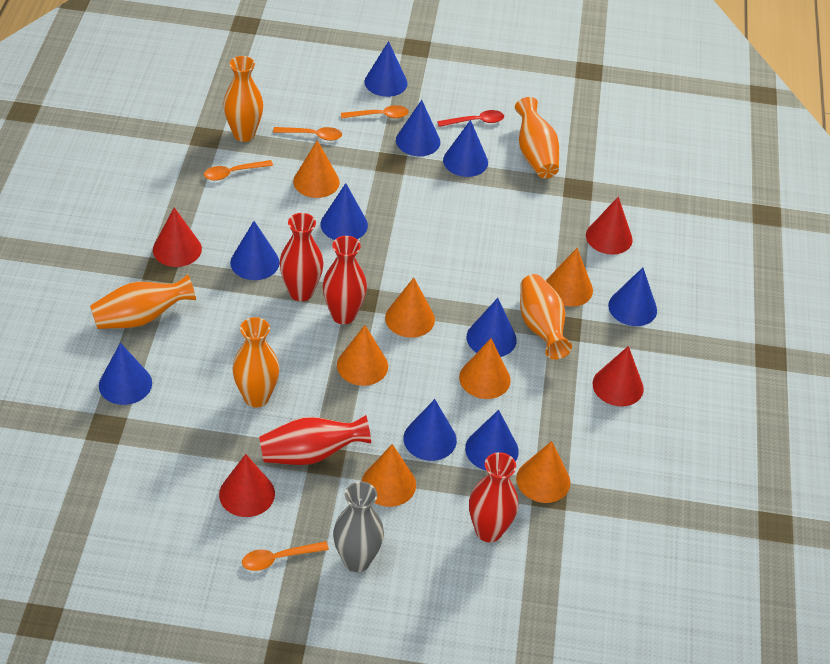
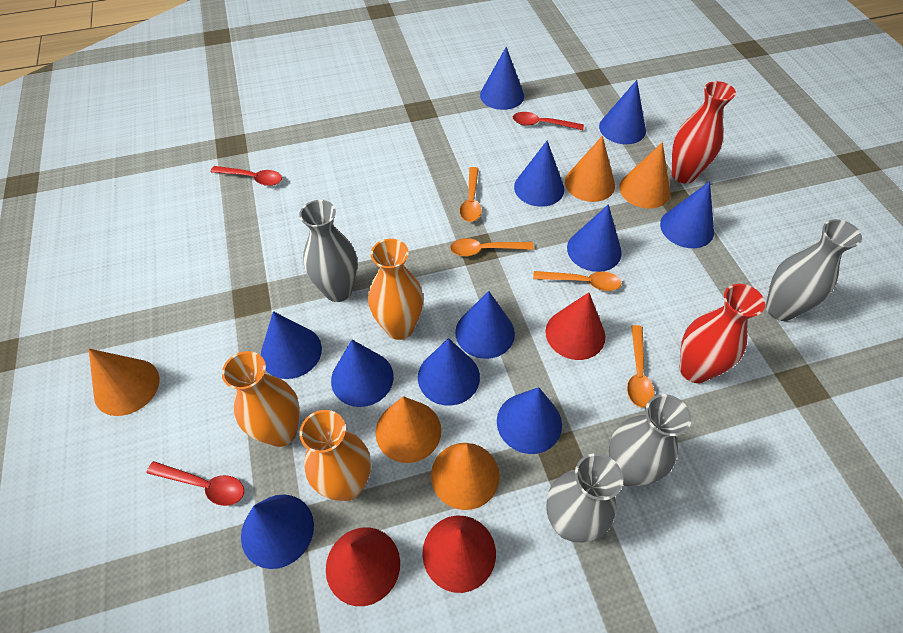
blue cone: [99,343,152,405] [230,221,280,280] [320,183,368,240] [364,41,408,97] [396,100,440,156] [403,399,457,461] [443,120,488,177] [465,410,519,471] [467,298,517,357] [608,267,657,326] = 10 -> [241,495,314,569] [261,311,322,379] [331,340,394,407] [418,338,480,406] [455,291,515,359] [480,47,524,110] [497,387,562,454] [514,140,564,207] [567,204,622,272] [599,80,646,144] [660,181,714,248] = 11
grey vase: [333,481,384,572] = 1 -> [299,200,357,302] [546,453,623,543] [609,394,691,487] [766,219,862,321] = 4
orange cone: [293,140,340,198] [337,325,388,386] [361,444,416,507] [385,278,435,338] [459,339,511,399] [516,441,571,503] [546,248,593,307] = 7 -> [89,349,159,416] [376,396,441,463] [431,443,500,510] [565,136,615,202] [619,142,670,208] = 5
orange vase: [90,274,196,329] [223,56,263,142] [232,317,279,407] [515,97,559,179] [520,274,572,360] = 5 -> [222,351,300,447] [299,410,371,501] [368,239,423,340] = 3
red cone: [153,207,202,267] [219,454,275,517] [586,197,633,255] [593,346,644,406] = 4 -> [326,527,400,606] [422,516,496,593] [545,292,605,360] = 3
red spoon: [437,110,504,127] = 1 -> [147,461,244,506] [211,166,282,186] [513,112,584,130] = 3
red vase: [259,415,371,465] [279,213,323,301] [323,236,367,324] [469,452,518,542] = 4 -> [672,81,736,184] [680,284,765,383] = 2

